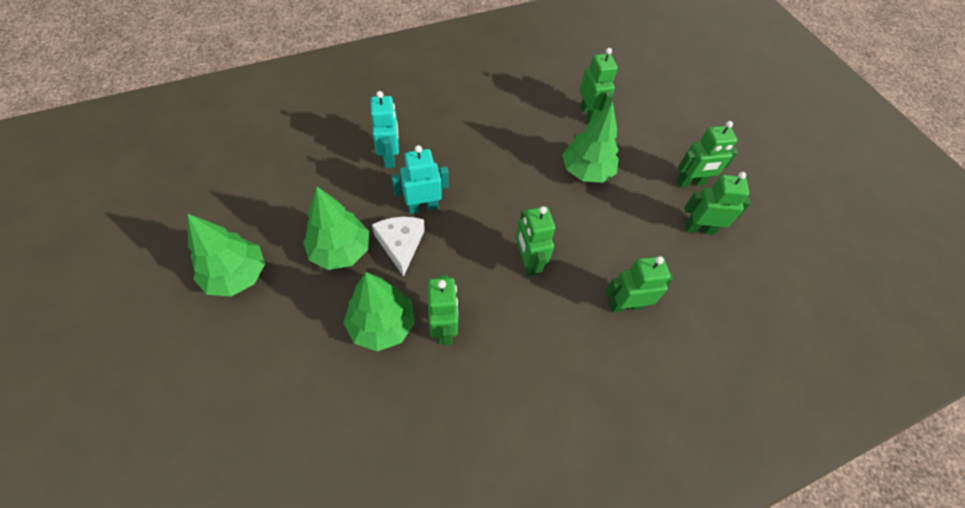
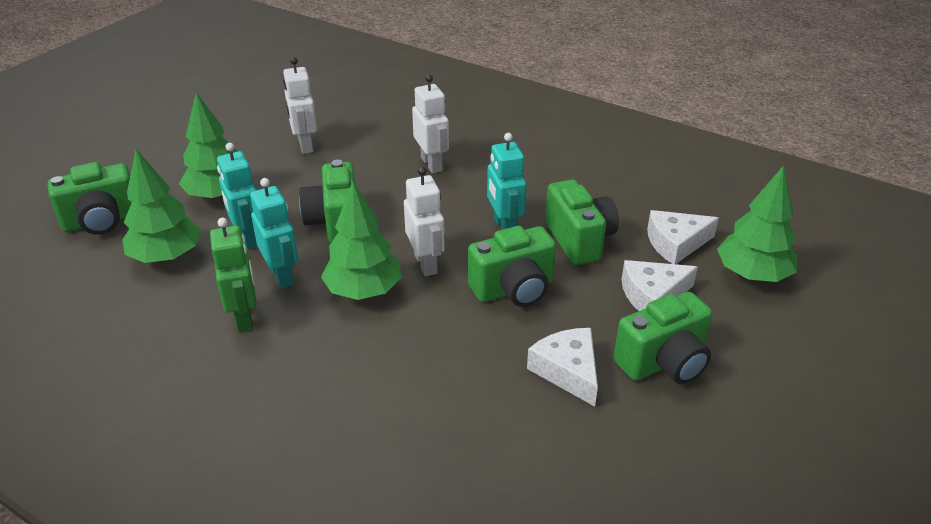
green camera: none = 0 -> [48,162,132,235] [299,160,355,243] [468,226,556,307] [545,179,619,265] [614,292,713,384] = 5
green robot: [427,275,458,346] [516,206,555,276] [580,48,618,123] [605,256,673,313] [677,121,738,187] [685,172,751,235] = 6 -> [210,218,257,332] = 1
turquoise robot: [371,91,399,168] [391,145,449,214] = 2 -> [217,143,258,250] [250,178,298,289] [487,133,527,230] = 3
white cheese: [372,217,425,277] = 1 -> [527,328,598,407] [622,260,698,311] [647,210,719,264] = 3
white robot: none = 0 -> [283,57,317,154] [404,167,445,276] [412,74,449,173] = 3

